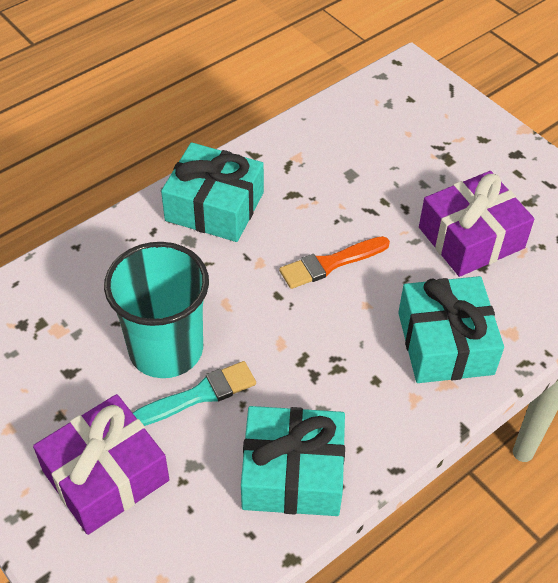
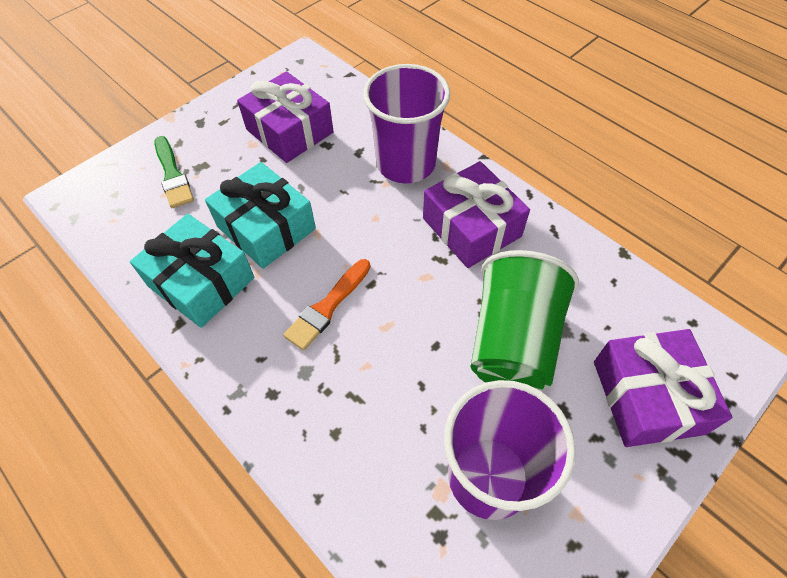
green brush: none = 0 -> [154,136,194,208] = 1
green cup: none = 0 -> [471,250,579,391] = 1
purple cup: none = 0 -> [363,64,450,184] [444,380,576,520] = 2
purple gift: [33,394,169,535] [419,171,534,277] = 2 -> [237,71,334,163] [423,161,530,268] [594,329,733,447] = 3
turquoise brush: [133,361,256,426] = 1 -> none = 0
turquoise cup: [104,242,209,378] = 1 -> none = 0
turquoise gift: [161,142,264,242] [241,406,345,516] [398,276,504,383] = 3 -> [130,214,254,328] [205,162,316,269] = 2

